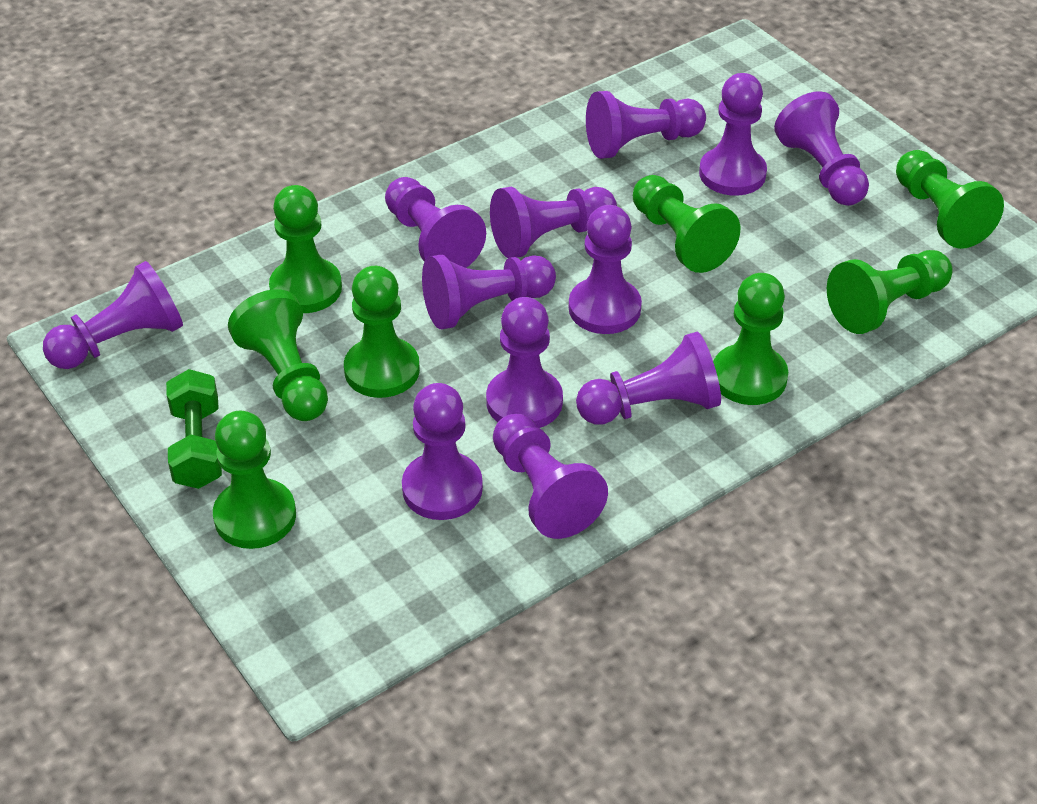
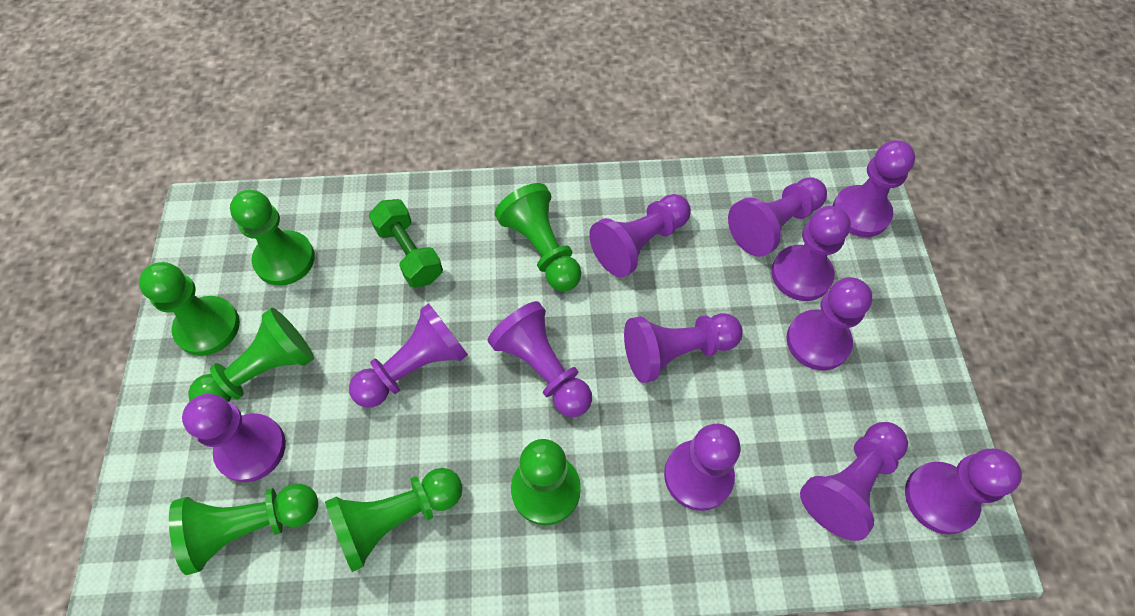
green pawn: [213,411,296,549] [228,289,328,421] [269,185,342,313] [344,266,420,398] [633,175,740,273] [713,273,788,405] [827,250,953,334] [896,150,1004,249] = 8 -> [139,262,240,356] [169,484,318,575] [188,308,314,402] [230,190,315,286] [325,468,463,572] [495,183,581,291] [511,439,581,525] = 7

